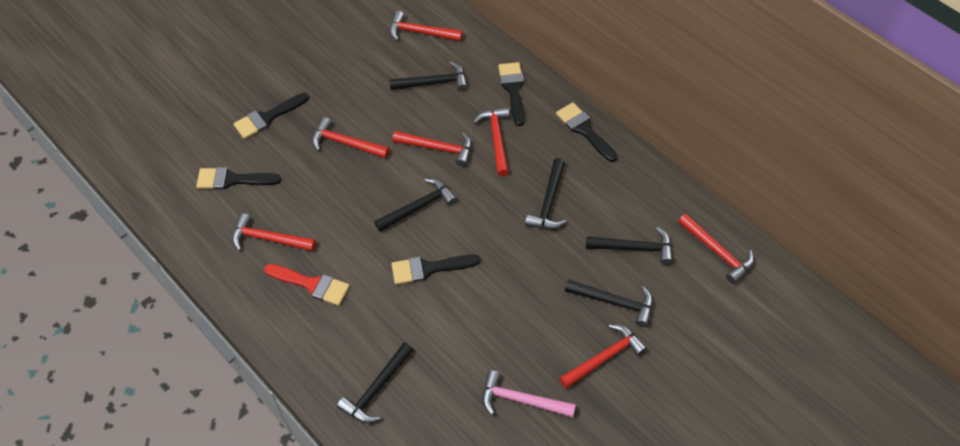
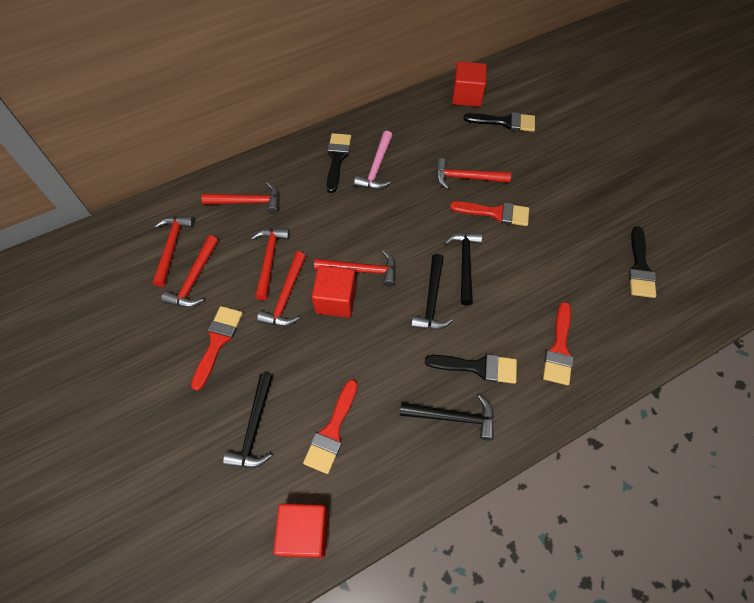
black brush: [196,167,282,190] [233,93,309,139] [391,254,480,285] [498,62,525,126] [556,102,618,162] = 5 -> [327,133,351,193] [425,354,517,384] [464,112,535,132] [628,226,656,298] = 4
black hammer: [337,342,413,423] [374,179,457,232] [389,62,468,91] [525,158,567,229] [565,279,653,327] [586,227,673,265] = 6 -> [223,373,272,468] [400,395,494,441] [411,254,453,330] [444,233,482,306] = 4
red brush: [264,264,350,306] = 1 -> [191,306,243,391] [303,379,358,474] [450,201,529,226] [543,302,573,385] = 4
red cube: none = 0 -> [273,504,328,558] [312,266,356,318] [452,61,487,107] = 3

